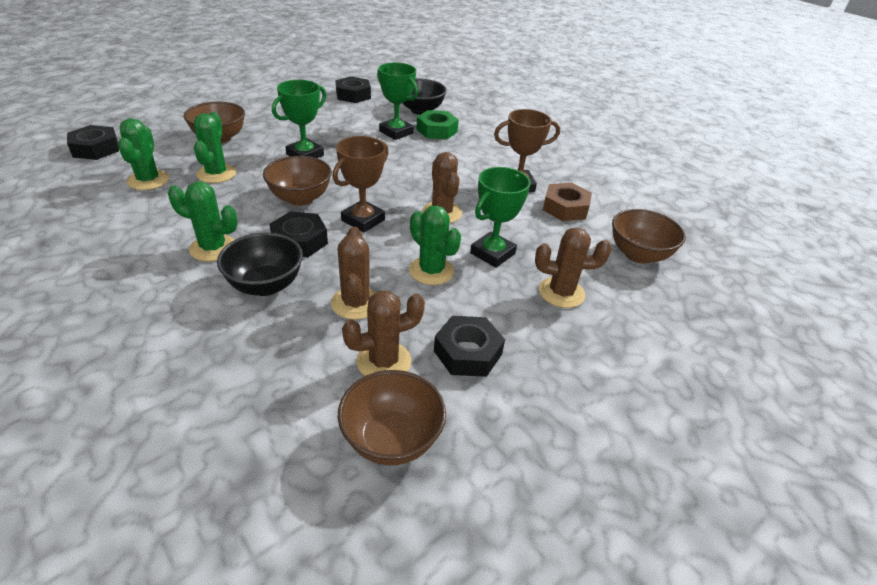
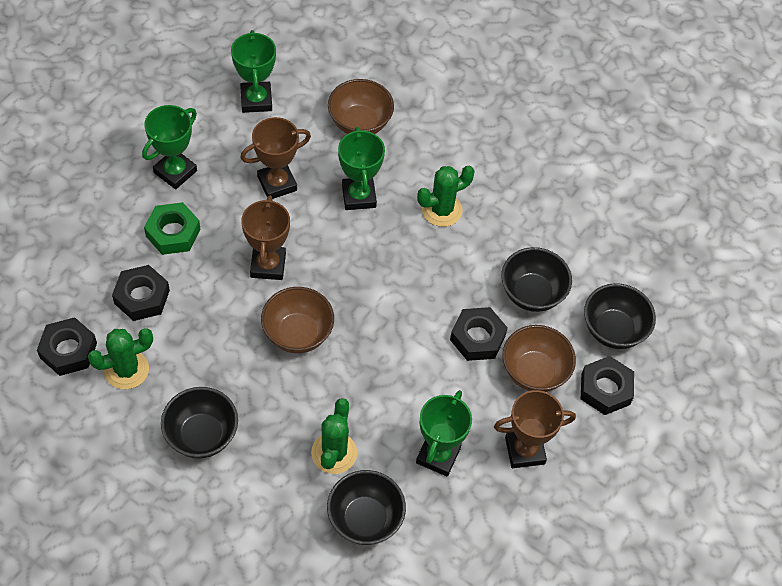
black bowl: [217,233,303,296] [402,79,447,115] = 2 -> [161,387,238,458] [327,470,406,545] [501,247,572,312] [584,283,656,349] = 4
brown bowl: [184,102,245,144] [263,156,332,206] [338,370,446,466] [612,209,686,264] = 4 -> [261,287,334,353] [328,79,394,134] [503,325,576,392] = 3
brown cactus: [331,227,376,320] [342,290,425,376] [422,152,462,223] [535,227,612,308] = 4 -> none = 0
brown nut: [543,183,592,221] = 1 -> none = 0
brown trophy: [332,136,389,233] [494,109,560,192] = 2 -> [240,117,311,199] [241,196,290,280] [494,390,576,468] = 3
green cactus: [118,118,169,190] [168,181,238,262] [194,112,236,183] [409,205,461,285] = 4 -> [88,328,153,389] [311,398,357,474] [417,166,475,227] = 3
green trophy: [272,80,326,158] [377,63,418,140] [470,167,531,268] = 3 -> [142,105,197,189] [231,30,276,113] [338,127,385,210] [416,390,472,477] = 4

